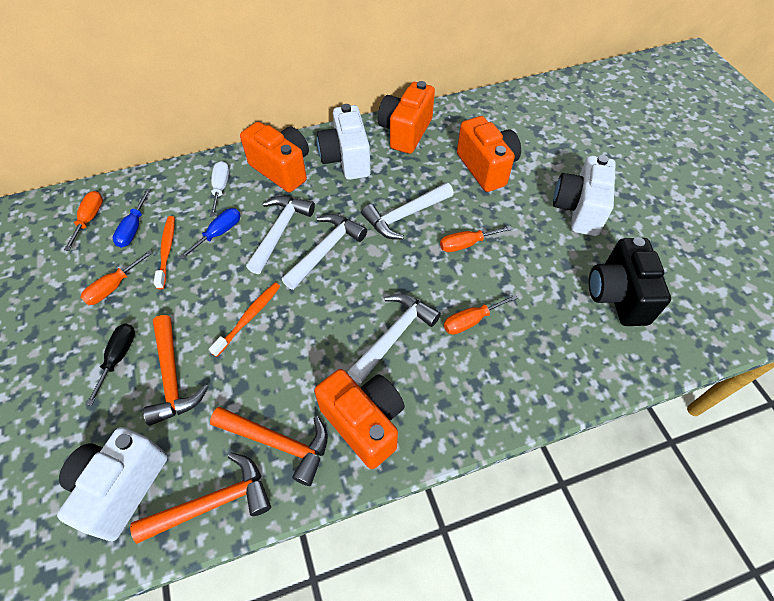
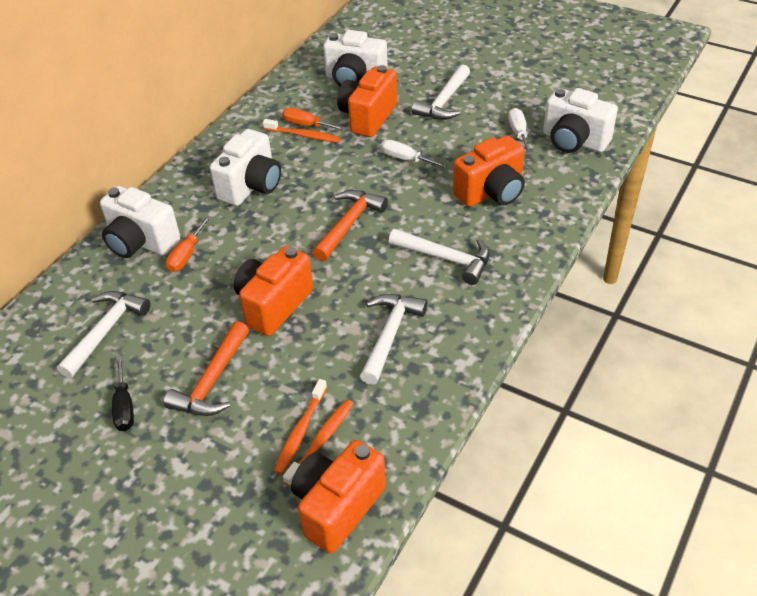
black camera: [589,237,671,326] = 1 -> none = 0
blue screwdriver: [113,189,151,248] [179,208,241,260] = 2 -> none = 0
orange hammer: [130,453,271,544] [143,315,208,426] [210,407,328,486] = 3 -> [164,321,249,416] [313,190,388,261] = 2
orange screwdriver: [64,191,103,251] [80,250,153,305] [440,226,512,252] [444,294,518,335] = 4 -> [166,216,211,272] [282,108,346,131] = 2
orange toothbrush: [154,216,175,289] [209,283,280,357] = 2 -> [263,119,341,143] [274,379,327,475] [283,399,354,486] = 3
white camera: [57,427,168,541] [317,104,371,180] [553,155,616,236] = 3 -> [100,186,181,258] [210,129,281,206] [323,30,388,87] [543,88,618,153] = 4
white screwdriver: [210,161,229,217] = 1 -> [381,140,447,168] [508,108,532,155] = 2

